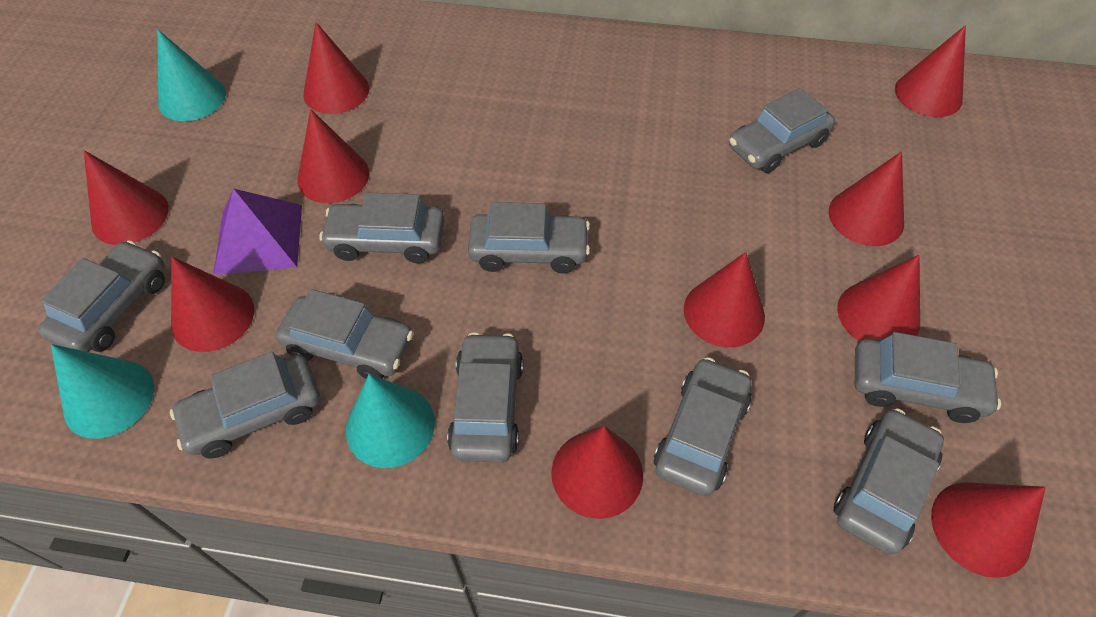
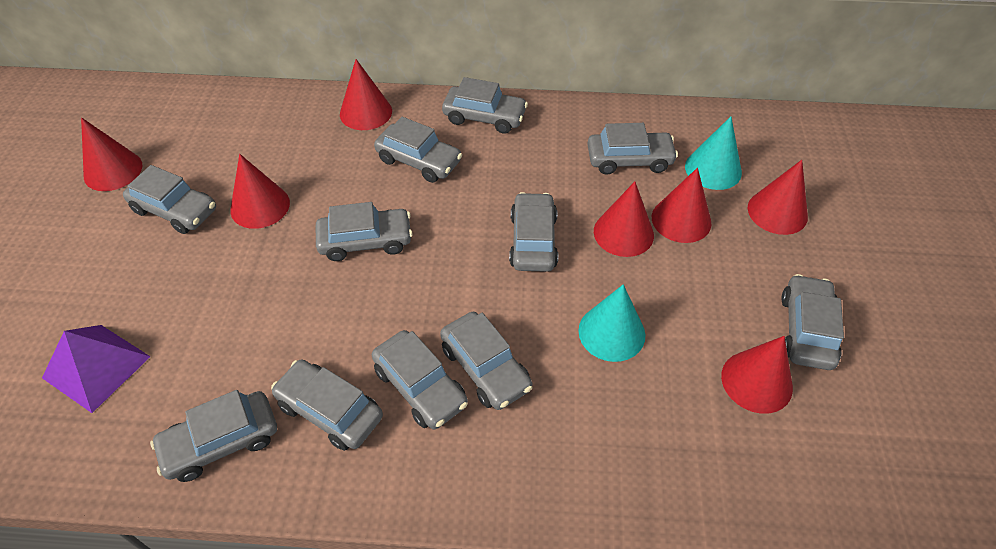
grey car: [38,240,165,352] [170,351,320,459] [276,289,414,379] [320,192,445,263] [447,332,524,463] [468,202,590,273] [654,357,751,496] [729,88,835,173] [833,408,944,555] [855,332,1001,423] = 10 -> [123,165,216,234] [150,390,277,482] [271,359,383,451] [316,202,413,261] [372,330,468,429] [374,117,462,183] [440,312,532,410] [442,77,528,134] [509,192,558,272] [587,123,678,175] [781,274,844,370] = 11
red cone: [84,150,169,245] [171,257,254,352] [298,109,369,203] [303,22,369,114] [551,426,643,519] [684,252,765,347] [829,151,904,246] [837,255,920,342] [895,25,966,117] [931,482,1046,578] = 10 -> [81,117,142,191] [230,154,290,229] [340,59,392,130] [594,181,654,257] [652,168,712,243] [721,336,793,414] [748,160,808,235] = 7
turquoise cone: [51,344,154,439] [157,29,226,121] [346,374,435,468] = 3 -> [578,284,645,362] [685,116,742,190] = 2

